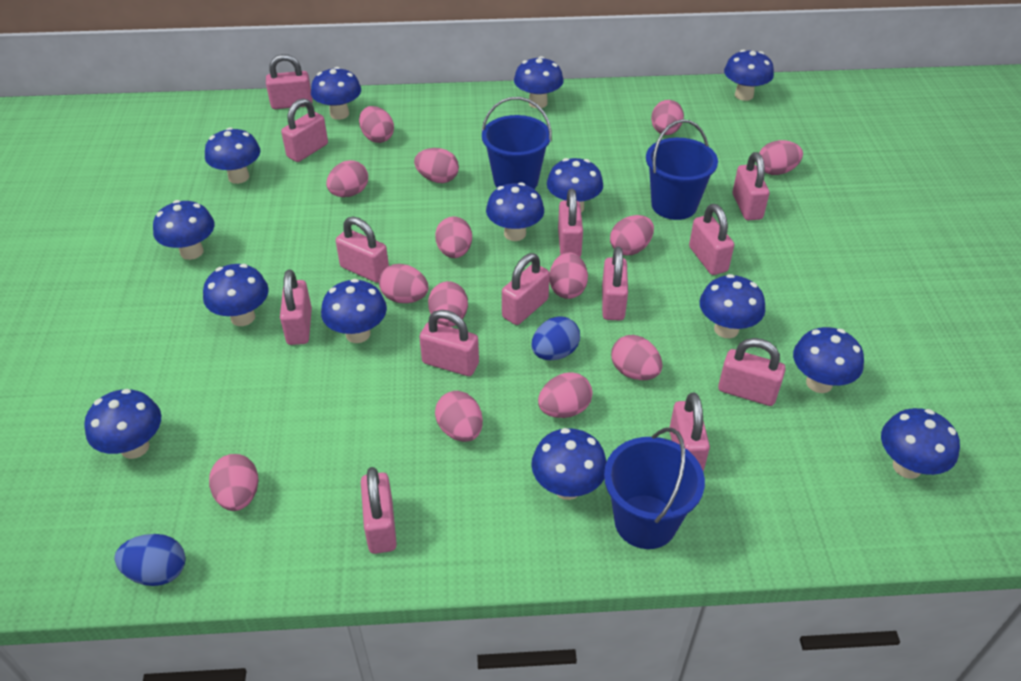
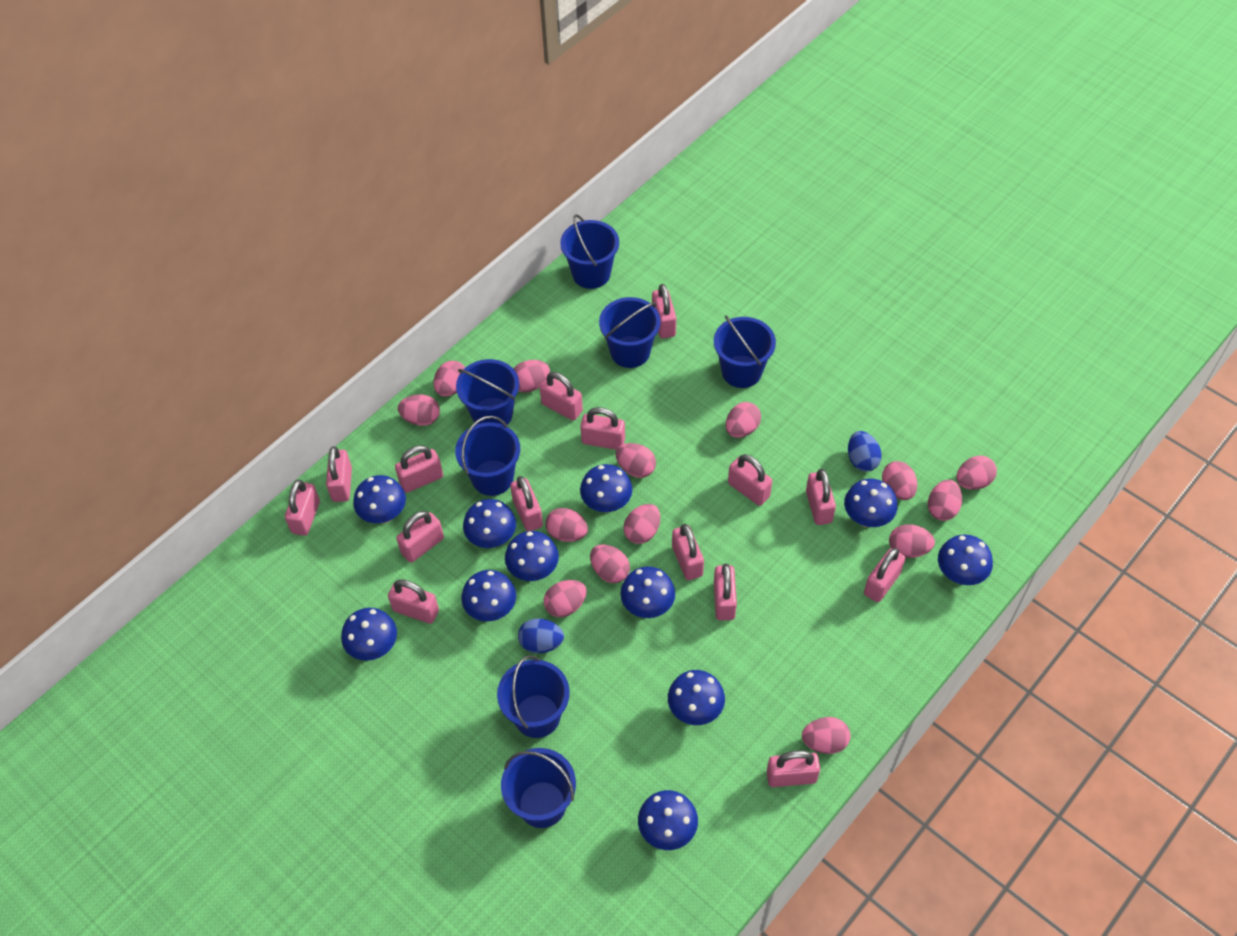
blue bucket: [482,97,552,189] [604,428,705,549] [646,119,718,220] = 3 -> [455,416,520,496] [456,359,519,425] [497,655,570,738] [501,748,576,828] [560,214,619,289] [599,297,660,368] [714,315,776,388] = 7
blue mushroom: [84,389,161,459] [153,200,215,260] [203,264,269,326] [205,127,260,184] [311,67,361,120] [321,279,387,343] [486,182,544,241] [514,56,563,108] [531,428,607,500] [547,158,603,213] [700,274,765,338] [724,50,774,101] [793,327,864,393] [881,408,960,479] = 14 -> [341,608,397,661] [353,475,406,524] [462,570,516,622] [463,499,516,548] [505,531,559,581] [580,464,632,513] [620,566,675,618] [638,790,698,850] [668,670,725,725] [844,479,898,527] [938,535,993,585] = 11
pink padlock: [266,54,313,109] [280,269,312,345] [281,98,328,162] [336,217,389,283] [361,467,397,554] [419,310,479,376] [502,253,550,325] [558,189,583,257] [602,246,628,321] [670,393,710,471] [689,204,734,275] [718,338,786,406] [733,152,770,221] = 13 -> [285,480,320,536] [326,446,352,502] [388,579,439,624] [395,445,443,493] [396,511,444,562] [510,476,543,531] [540,372,583,421] [580,407,625,450] [652,284,676,338] [672,524,704,580] [714,564,737,620] [728,454,772,506] [767,750,820,787] [806,469,836,525] [864,548,905,602] = 15

